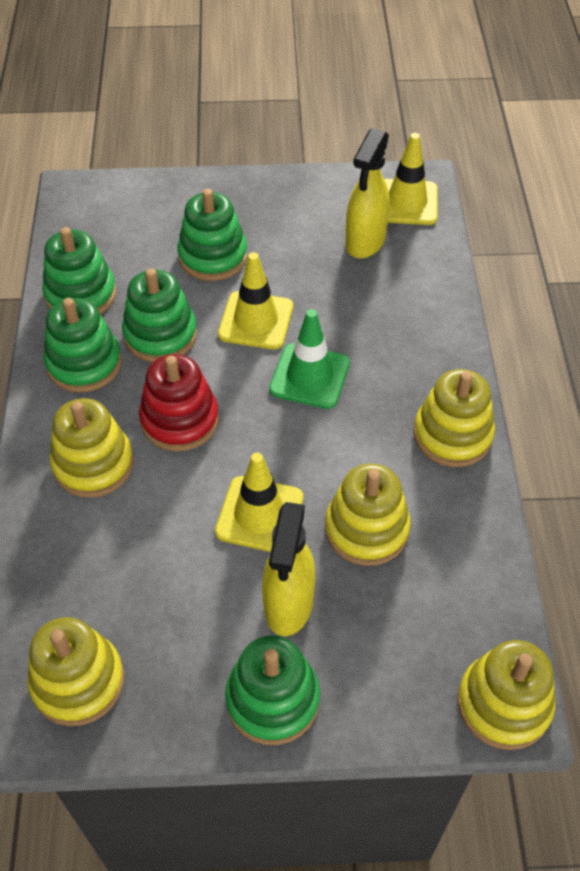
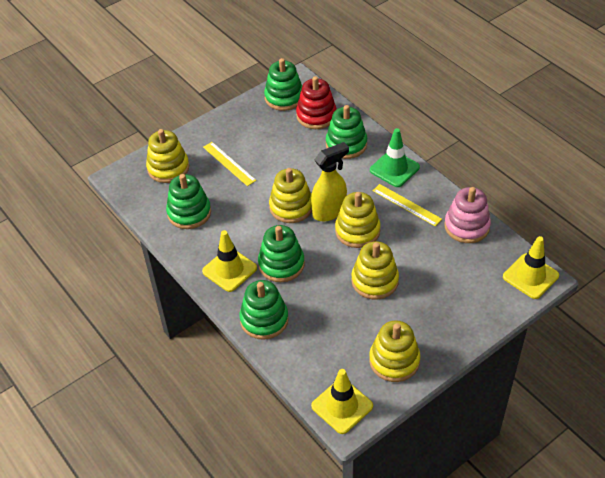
pink stacking toy: none = 0 -> [444,187,491,243] = 1
yellow ruler: none = 0 -> [203,142,256,186] [373,184,442,226] = 2
yellow spray bottle: [262,502,315,636] [346,128,390,258] = 2 -> [311,142,349,221] = 1

